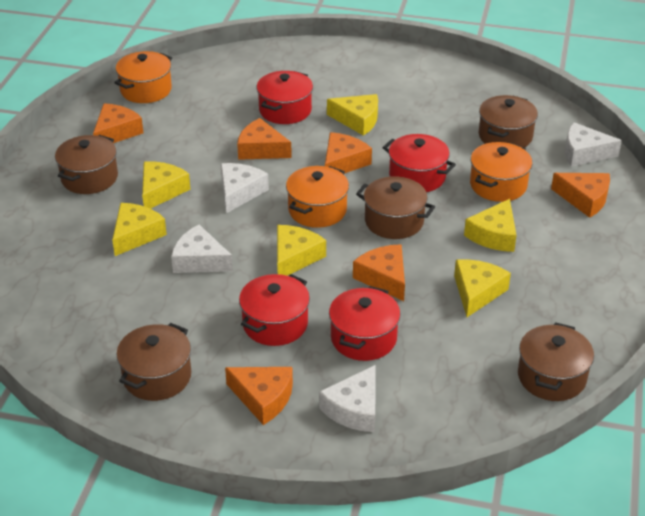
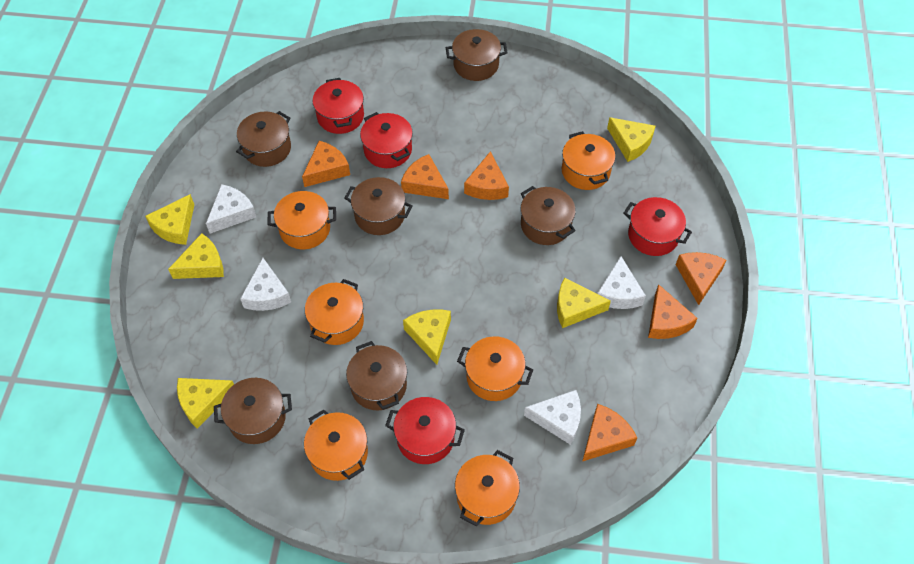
brown pot: [55,135,118,194] [116,323,191,401] [356,176,435,239] [479,95,538,148] [518,322,594,401] = 5 -> [214,378,292,444] [236,111,291,167] [344,177,412,235] [346,341,407,410] [446,29,508,81] [521,186,576,245] = 6
orange pot: [114,51,172,103] [286,166,349,228] [470,142,532,202] = 3 -> [268,191,336,249] [304,409,368,481] [305,279,364,345] [455,450,520,526] [457,336,533,401] [562,131,616,190] = 6

